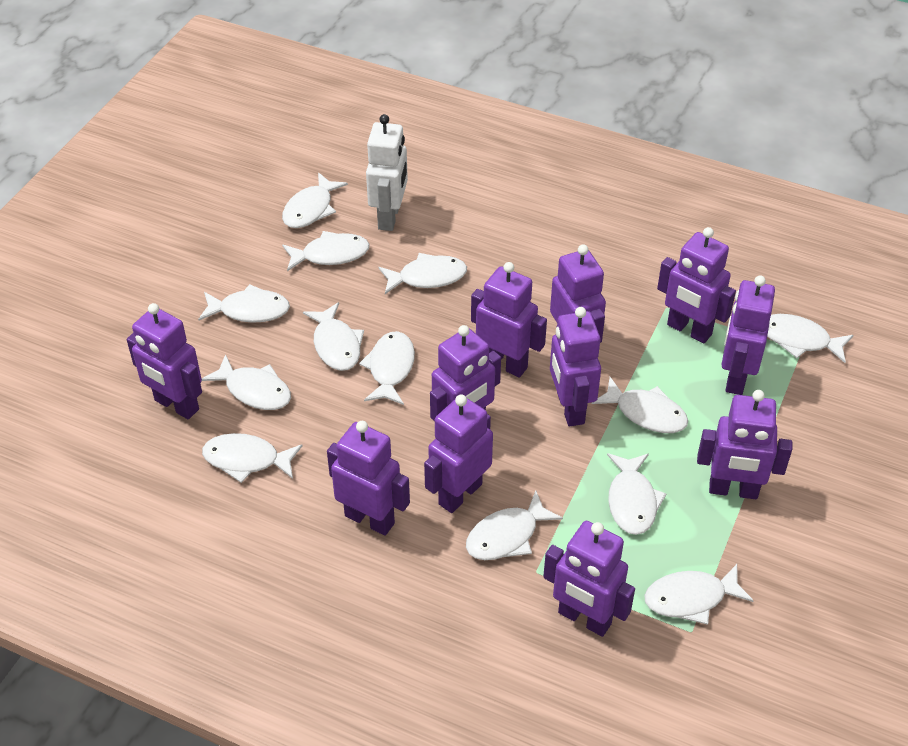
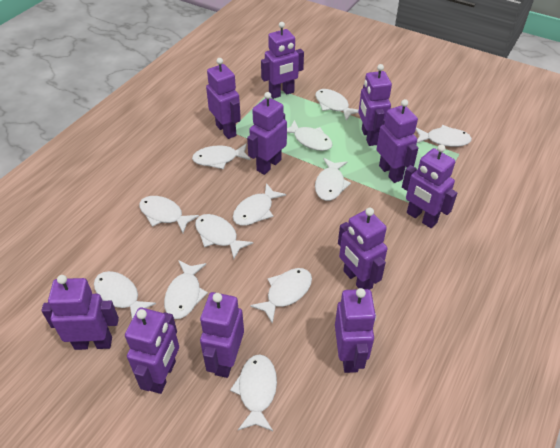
white fish: [198,284,290,323] [202,354,291,410] [202,433,303,483] [282,172,348,228] [282,231,370,271] [303,302,364,371] [359,331,415,405] [379,253,467,294] [466,491,563,560] [592,377,688,433] [607,453,666,535] [644,564,754,625] [767,314,854,363] = 13 -> [94,271,156,319] [139,196,199,233] [164,260,208,319] [192,143,251,169] [195,214,253,259] [230,354,277,431] [233,183,286,226] [250,268,312,324] [287,120,333,151] [315,89,359,121] [315,158,351,201] [416,125,472,147] = 12
white robot: [366,114,408,231] = 1 -> none = 0

